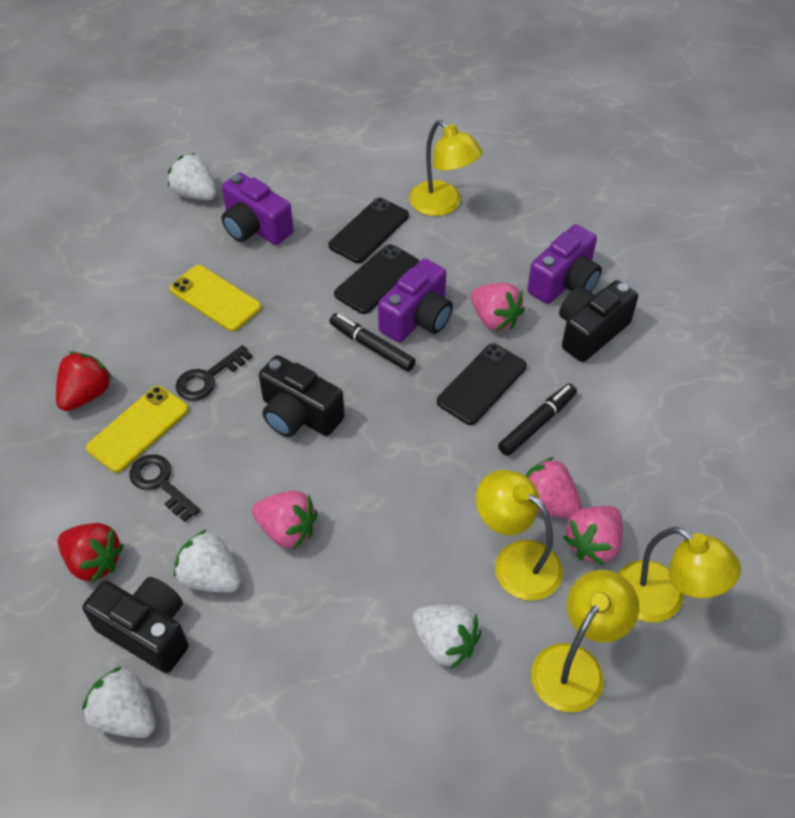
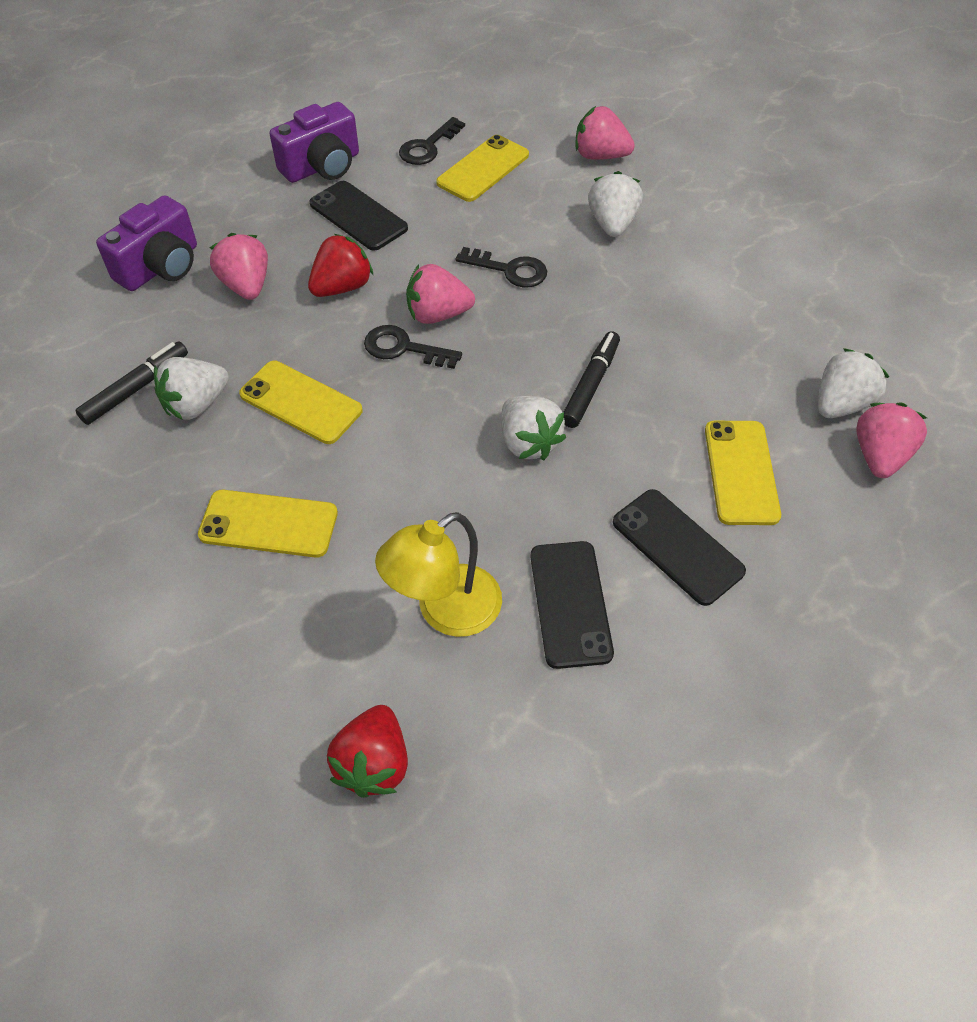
black camera: [82,577,189,673] [259,355,345,437] [559,280,638,362] = 3 -> none = 0
black key: [130,454,200,522] [175,345,253,401] = 2 -> [364,325,462,369] [399,117,465,165] [455,247,547,288] = 3
purple camera: [221,173,294,245] [378,259,453,343] [527,224,602,304] = 3 -> [96,195,197,291] [270,102,359,183] = 2
yellow lamp: [409,120,483,216] [476,470,563,601] [531,570,639,712] [618,527,741,622] = 4 -> [375,512,502,637] = 1
yellow phone: [86,386,189,473] [170,265,261,331] = 2 -> [198,490,338,558] [239,361,363,444] [436,135,529,202] [705,421,781,525] = 4

